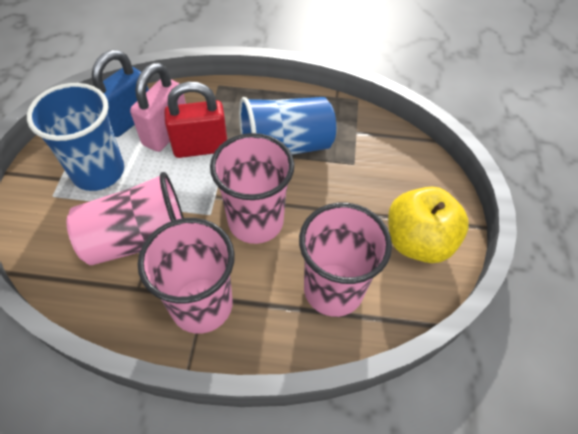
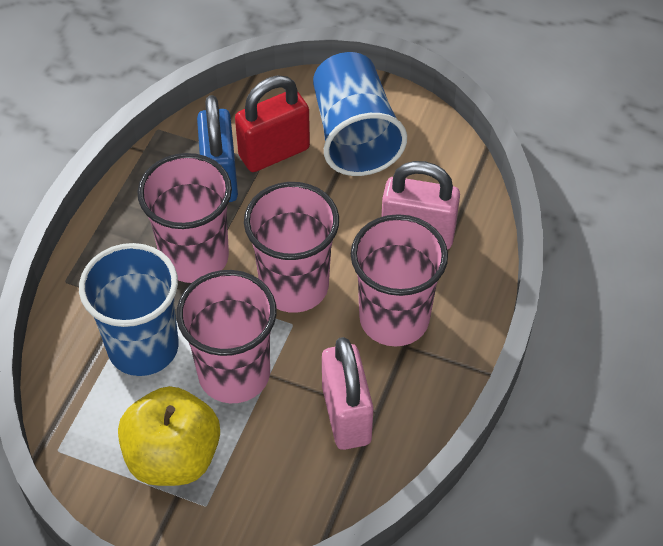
pink padlock: [130,63,186,152] = 1 -> [322,337,374,450] [381,161,460,250] = 2

